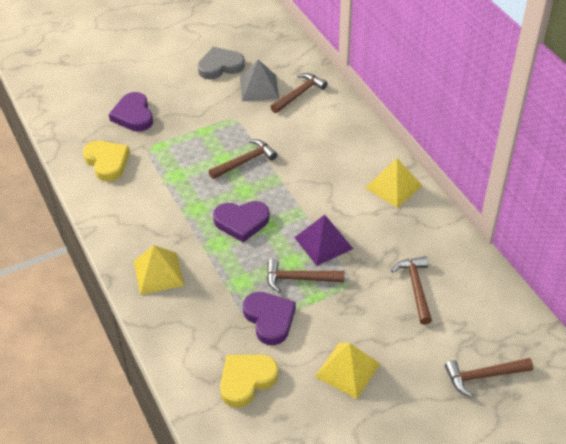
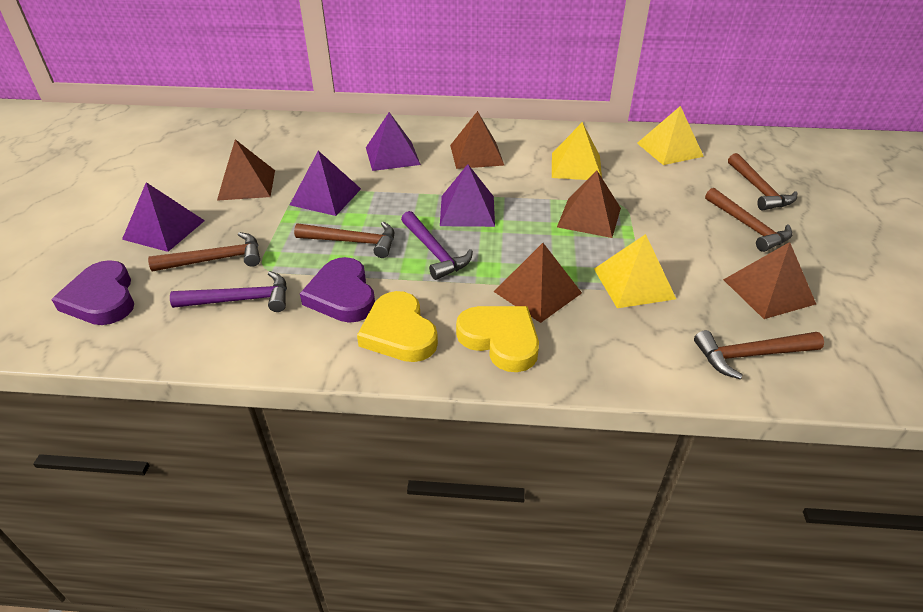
brown pyramid: none = 0 -> [217,139,275,201] [450,111,505,169] [494,243,582,323] [557,171,621,238] [723,242,816,319] = 5
grey heart: [198,47,245,79] = 1 -> none = 0
grey pyramid: [240,60,279,101] = 1 -> none = 0
purple hammer: none = 0 -> [170,271,287,312] [401,211,473,280] = 2
purple heart: [109,92,153,132] [213,201,270,243] [243,292,296,345] = 3 -> [51,260,135,325] [300,257,375,323] = 2
purple pyramid: [294,215,353,266] = 1 -> [122,182,205,252] [290,151,361,216] [366,112,421,171] [440,164,495,227] = 4

